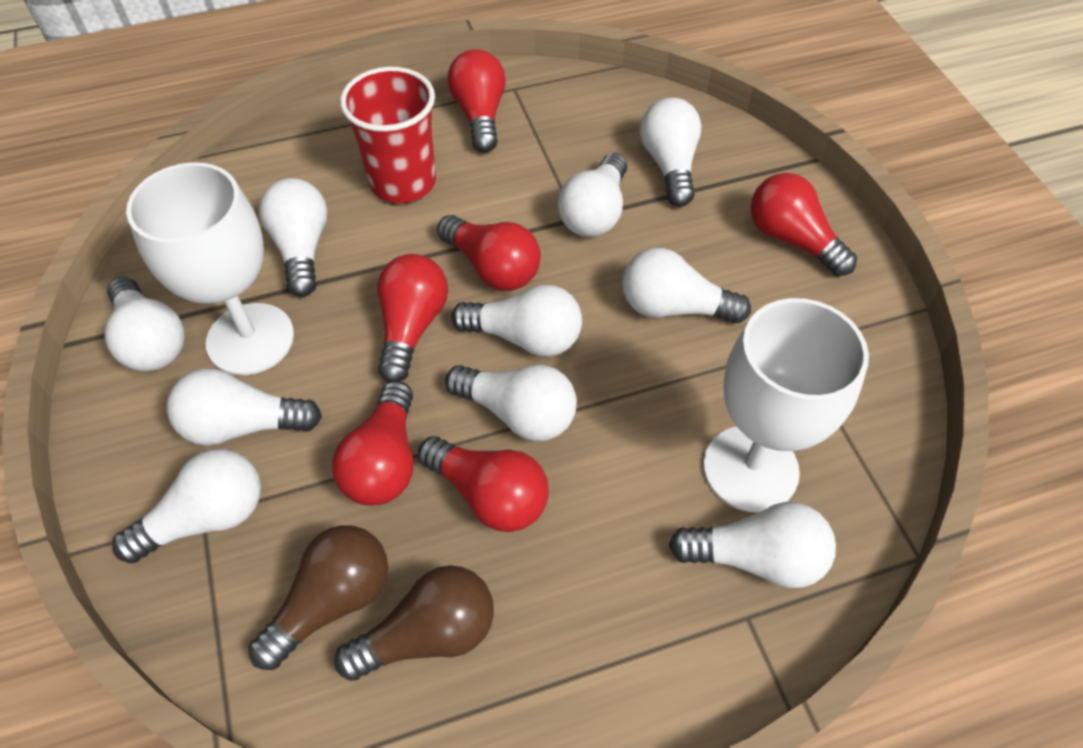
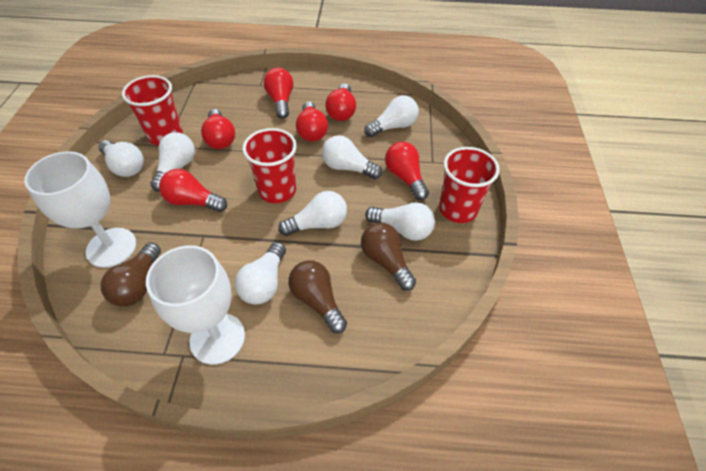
brown light bulb: [248,525,388,670] [334,565,494,681] = 2 -> [100,242,161,306] [288,260,347,333] [361,223,416,291] = 3
red cup: [340,67,436,203] = 1 -> [122,75,183,145] [242,128,297,203] [439,147,500,223] = 3
white light bulb: [105,277,185,371] [112,449,261,564] [167,369,322,446] [259,178,328,297] [445,365,577,441] [451,284,582,357] [558,153,627,237] [622,248,751,323] [640,98,702,207] [669,502,836,588] = 10 -> [98,140,144,177] [150,132,195,192] [235,242,286,305] [278,191,347,236] [322,135,382,179] [364,95,419,137] [365,202,435,241] = 7

